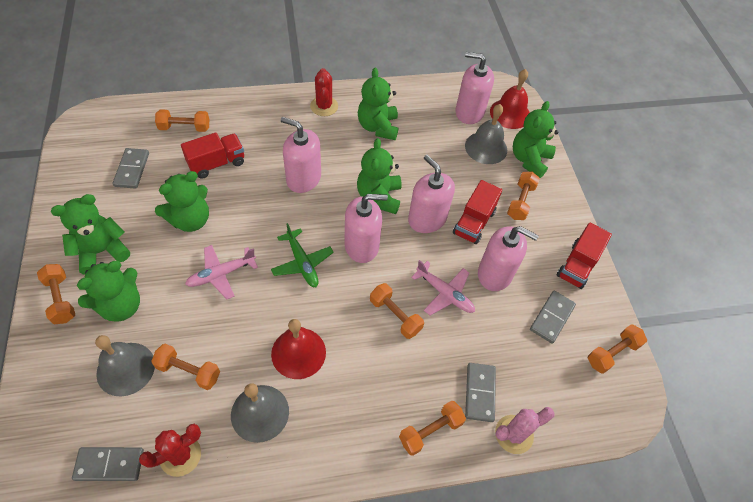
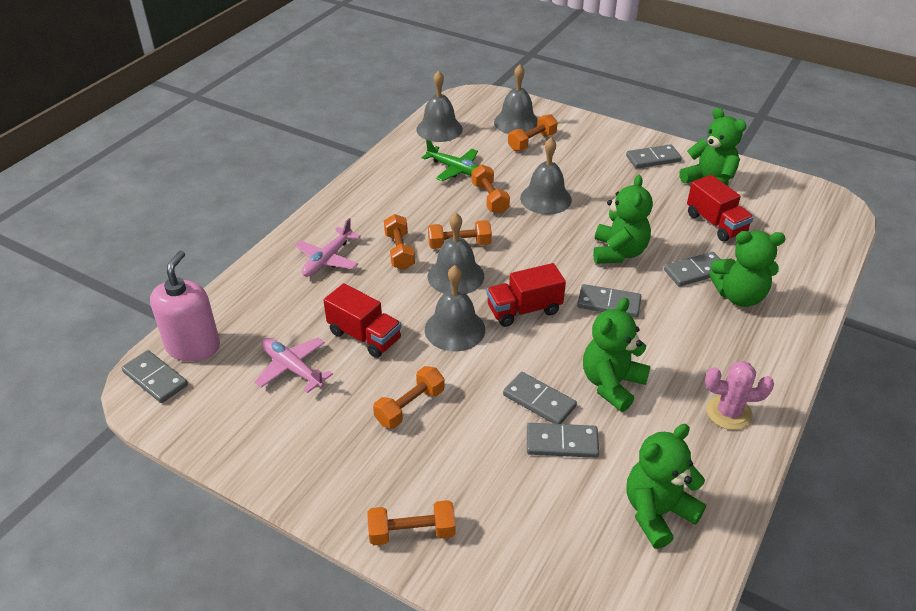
green teddy bear: [51,194,130,275] [77,261,140,322] [155,171,209,232] [357,138,402,214] [358,68,398,140] [513,101,558,178] = 6 -> [583,298,650,412] [593,175,653,264] [626,424,706,549] [679,108,746,185] [709,231,786,307] = 5
grey bell: [95,335,155,397] [231,383,289,443] [465,104,507,164] = 3 -> [416,71,463,142] [425,265,485,352] [428,213,484,294] [494,65,538,134] [520,137,572,215] = 5
grey domino: [72,447,144,481] [112,148,149,189] [465,363,496,422] [530,291,576,344] = 4 -> [122,350,188,403] [503,372,577,424] [527,423,599,458] [577,284,641,318] [626,144,682,169] [664,252,720,287] = 6
orange dumbbell: [37,264,75,324] [151,344,220,390] [155,109,209,132] [370,283,424,339] [399,401,466,456] [507,172,540,220] [588,324,647,374] = 7 -> [368,500,456,545] [373,366,444,429] [384,214,415,270] [428,220,492,249] [471,164,510,214] [508,114,558,151] = 6
pink soap dispenser: [281,117,321,193] [344,194,388,263] [408,155,455,233] [455,52,494,124] [478,226,539,291] = 5 -> [150,251,220,362] = 1
red bell: [271,319,326,379] [490,69,530,129] = 2 -> none = 0
red cactus: [139,424,201,477] [310,68,338,116] = 2 -> none = 0

